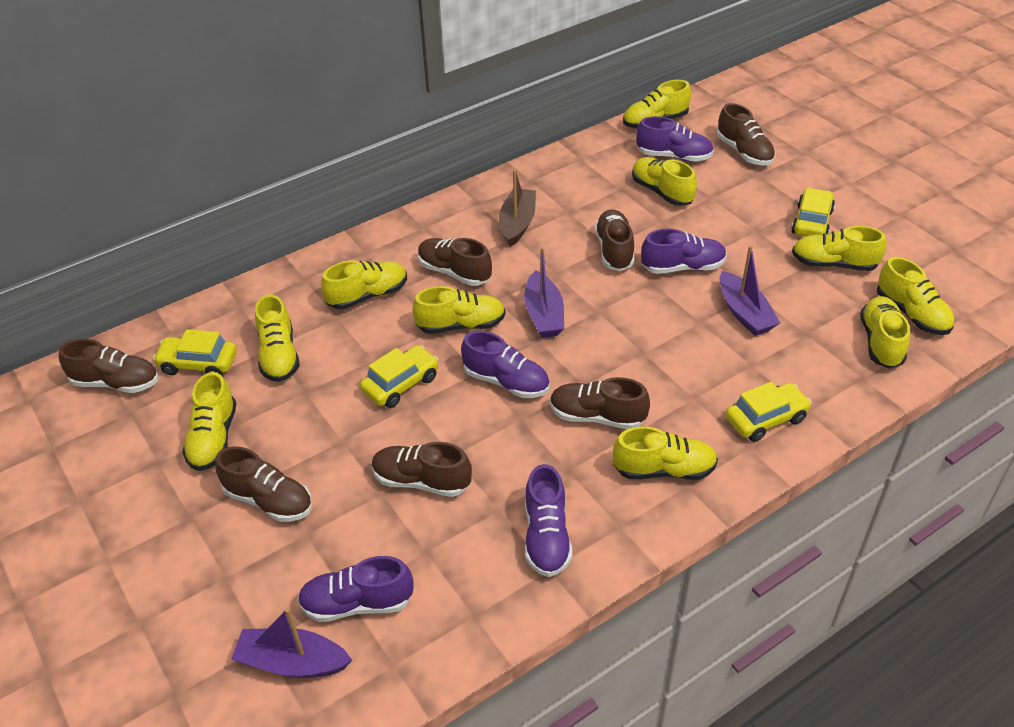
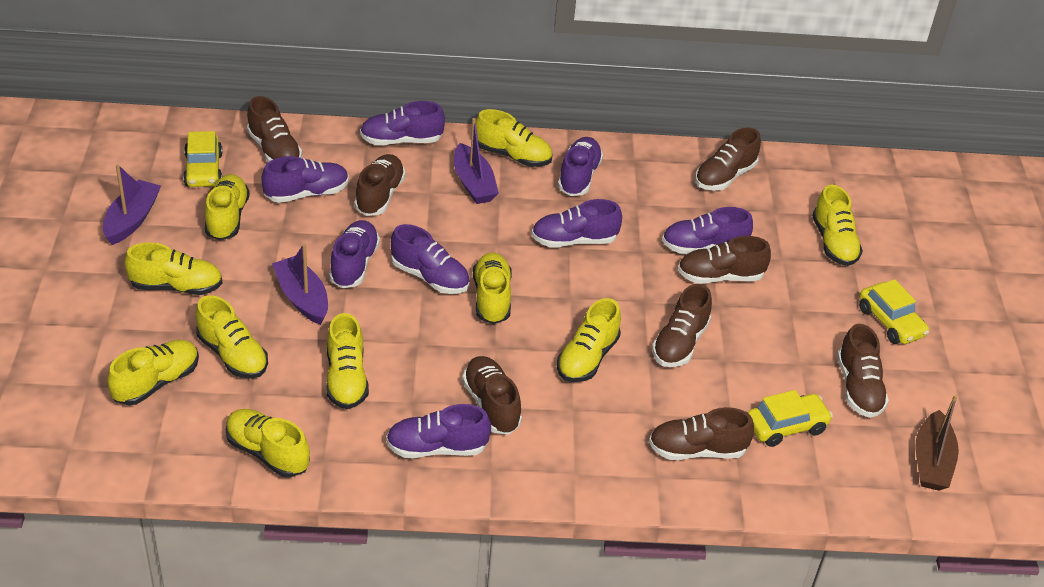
brown shoe: [59,339,158,393] [215,446,312,522] [372,442,472,497] [418,238,492,286] [550,377,650,429] [594,209,635,271] [717,103,776,166] = 7 -> [247,96,302,162] [354,154,406,216] [462,356,522,434] [649,407,754,460] [652,284,712,367] [678,236,771,284] [695,127,761,191] [837,324,889,418] = 8
purple shoe: [298,556,414,622] [461,331,550,398] [525,464,572,577] [636,116,714,162] [641,228,727,274] = 5 -> [262,156,349,203] [329,220,380,288] [360,101,445,145] [386,404,491,458] [391,224,470,294] [532,199,622,248] [558,137,603,196] [662,207,753,254] = 8
yellow car: [153,329,237,376] [360,345,439,408] [726,382,812,442] [791,188,835,236] = 4 -> [183,131,223,187] [748,390,833,447] [859,279,929,344] = 3

